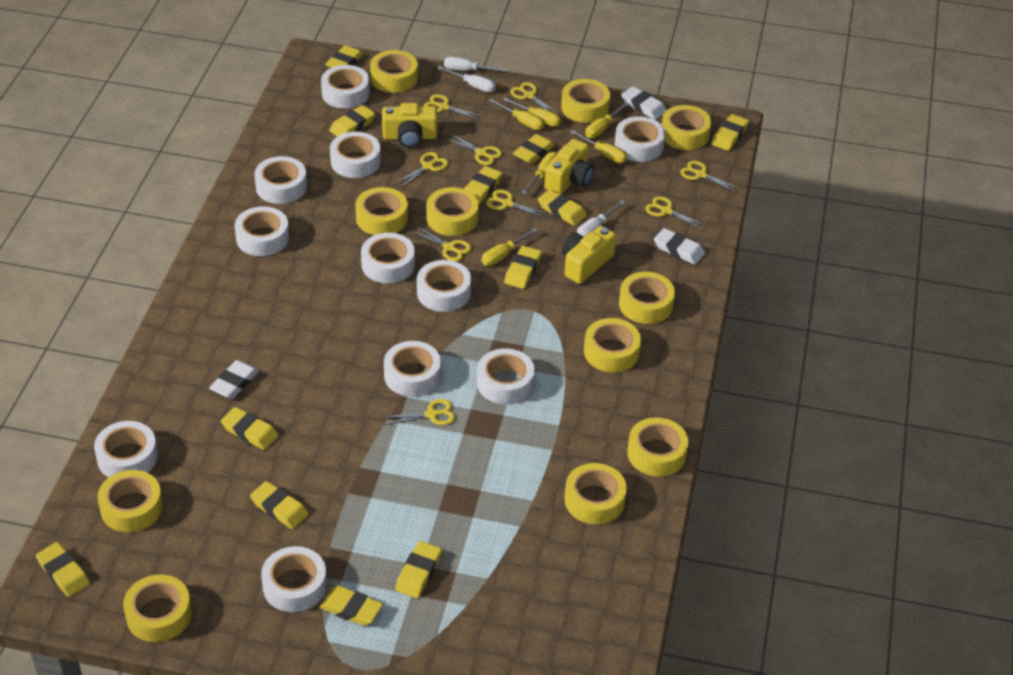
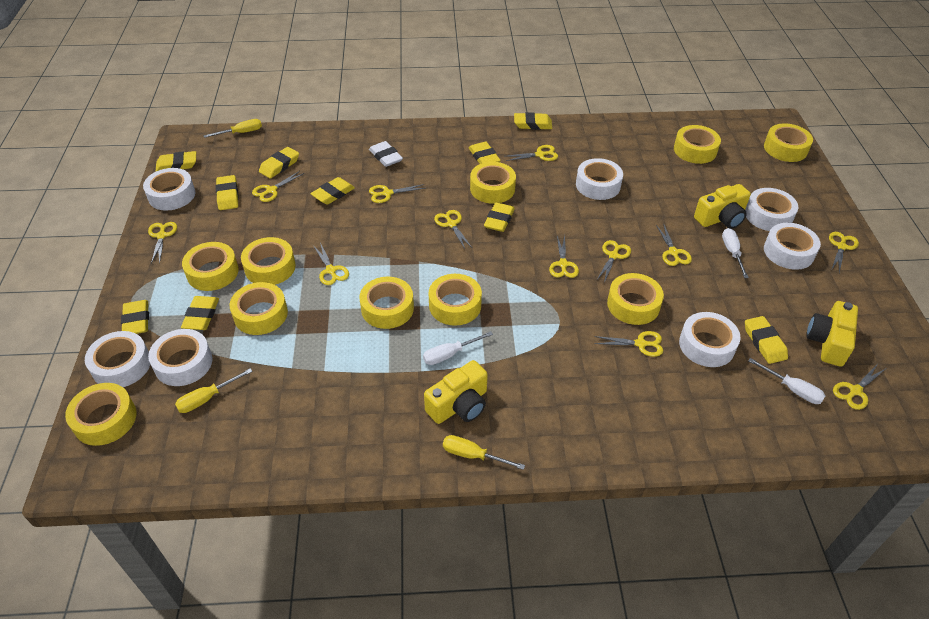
white eraser: [209,360,260,399] [621,86,667,120] [654,228,705,265] = 3 -> [369,141,403,167] = 1
white tape: [94,421,158,477] [235,206,289,256] [254,156,307,204] [261,546,327,612] [321,65,370,109] [330,132,381,178] [361,233,415,284] [384,341,441,397] [417,260,471,312] [477,348,535,405] [615,116,665,162] = 11 -> [85,331,150,387] [143,168,195,211] [148,329,213,386] [576,158,623,200] [679,312,741,367] [745,188,798,231] [764,223,821,270] = 7
yellow eraser: [36,542,90,597] [221,407,279,450] [250,481,309,529] [319,585,383,626] [325,45,364,68] [330,105,375,136] [395,541,442,598] [464,166,502,204] [504,246,542,289] [513,134,555,164] [538,189,587,226] [711,114,749,151] = 12 -> [121,300,149,334] [155,151,196,172] [181,296,219,330] [216,175,239,210] [259,147,299,179] [310,177,355,205] [469,142,501,164] [484,202,515,232] [514,112,552,130] [745,316,788,364] = 10
yellow scissors: [382,399,455,425] [395,152,449,188] [412,226,472,261] [424,94,483,120] [446,133,502,165] [486,190,548,219] [510,82,559,114] [645,196,707,229] [680,161,740,193] = 9 -> [148,222,177,264] [252,171,304,202] [313,243,349,285] [369,184,425,203] [434,210,472,249] [506,145,558,161] [549,235,579,278] [594,331,663,357] [596,240,631,283] [656,223,692,266] [829,232,859,273] [833,365,885,410] = 12
yellow screwdriver: [481,228,538,266] [489,99,545,130] [502,97,561,127] [521,152,558,194] [570,130,628,163] [585,103,629,138] = 6 -> [175,368,253,413] [204,119,262,138] [443,435,525,470] = 3
yellow tape: [97,470,163,532] [123,574,192,642] [355,187,408,235] [370,50,418,93] [427,187,479,236] [561,79,610,123] [565,463,627,525] [584,318,641,372] [619,272,675,324] [627,417,688,477] [662,105,712,150] = 11 -> [65,383,136,446] [182,242,239,291] [229,282,288,335] [241,237,296,285] [359,277,414,329] [428,274,482,326] [470,162,516,204] [607,273,664,325] [674,125,721,164] [764,123,813,162] = 10

